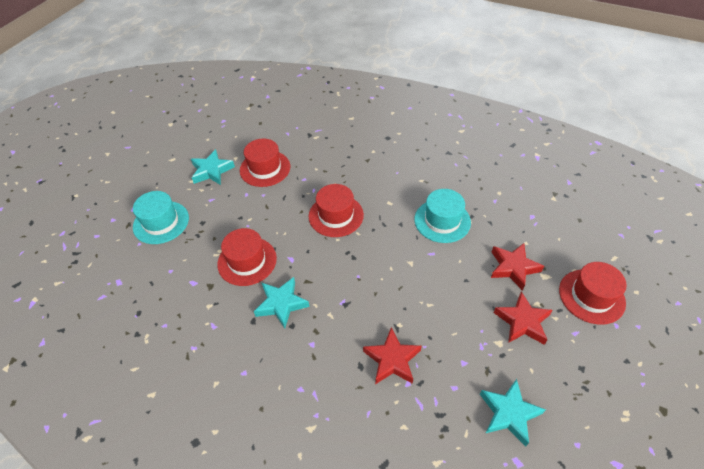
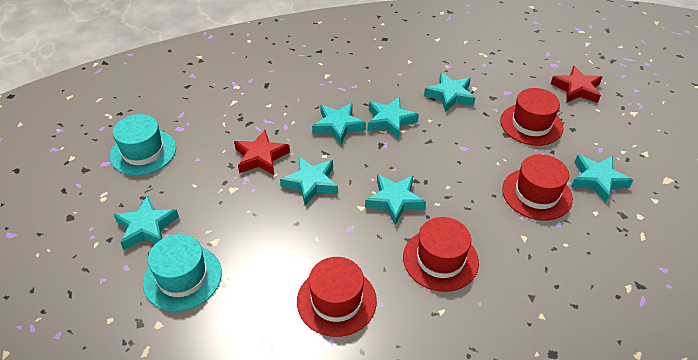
red star: [363,327,422,384] [491,243,544,291] [494,291,553,345] = 3 -> [234,130,290,175] [551,66,602,103] = 2
turquoise star: [191,149,235,185] [254,277,309,329] [480,379,546,446] = 3 -> [114,196,179,250] [280,156,338,206] [312,103,366,145] [365,174,426,225] [368,97,419,139] [424,72,475,112] [571,155,633,203] = 7

